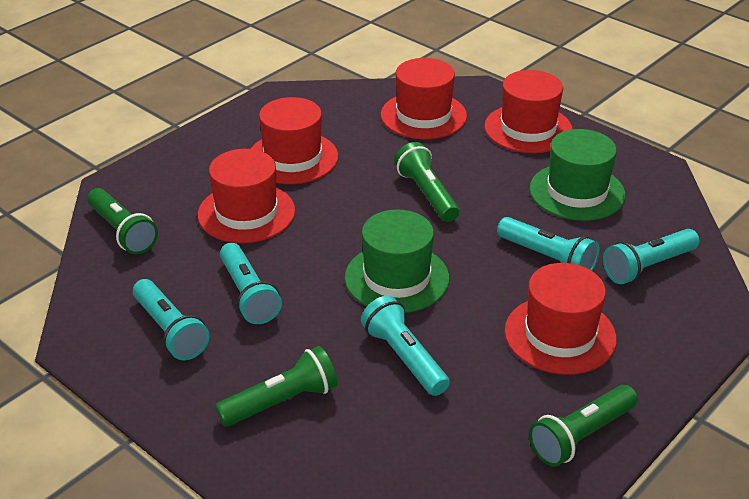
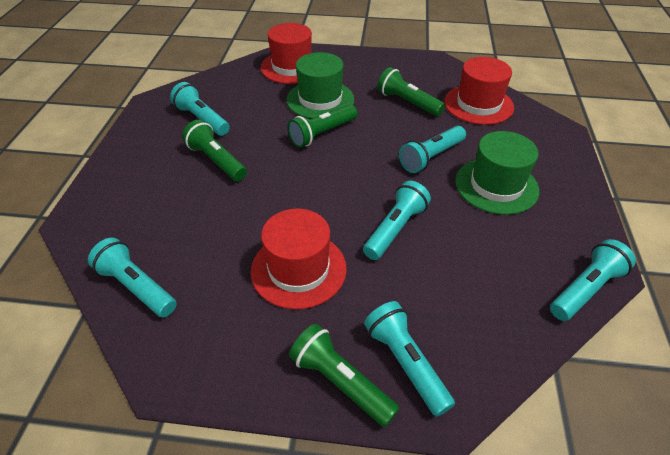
red hat: [198,149,295,243] [251,97,338,184] [381,58,467,139] [484,70,573,153] [504,263,617,375] = 5 -> [251,209,347,309] [261,23,312,84] [444,57,514,125] = 3
turquoise flashlight: [133,279,209,360] [220,243,282,324] [361,295,450,396] [497,217,599,271] [603,229,699,284] = 5 -> [88,238,177,318] [170,82,230,136] [363,181,431,260] [364,301,455,417] [399,126,466,173] [550,239,636,321] = 6

